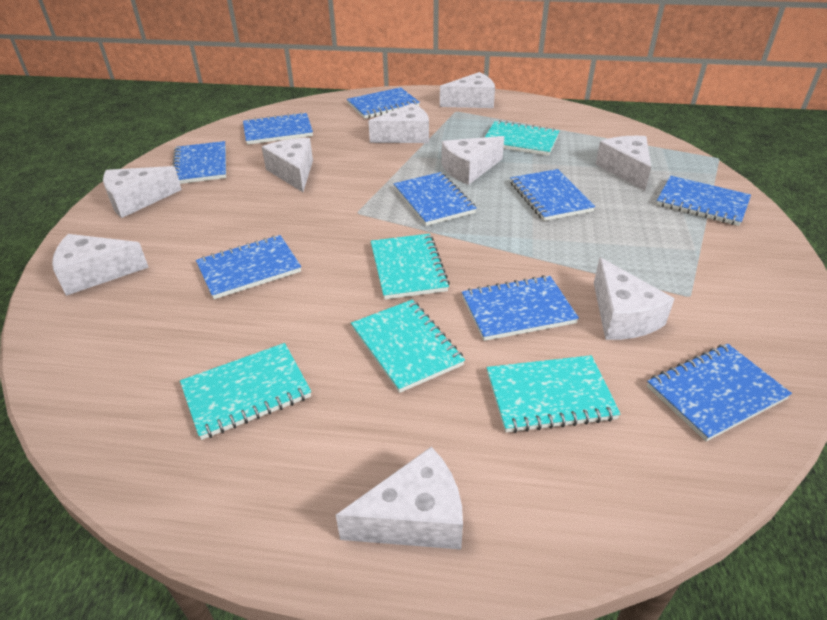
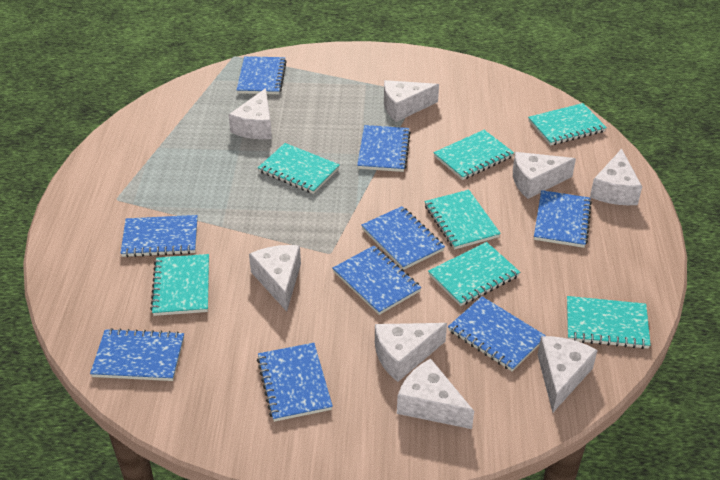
turquoise notebook: [180,343,311,440] [351,300,465,393] [371,234,450,299] [485,120,559,156] [487,355,620,433] = 5 -> [150,254,209,316] [258,143,340,194] [425,190,501,250] [428,242,520,306] [433,130,514,180] [528,103,607,146] [567,296,651,349] = 7
white cheese: [52,234,149,296] [103,166,182,218] [262,138,313,192] [336,447,463,550] [368,103,429,143] [440,72,495,108] [441,136,504,185] [594,257,675,340] [596,136,651,191] = 9 -> [229,88,272,139] [249,245,301,312] [375,323,447,382] [384,80,439,122] [397,359,474,429] [513,152,576,199] [537,336,598,413] [590,149,642,205] = 8

